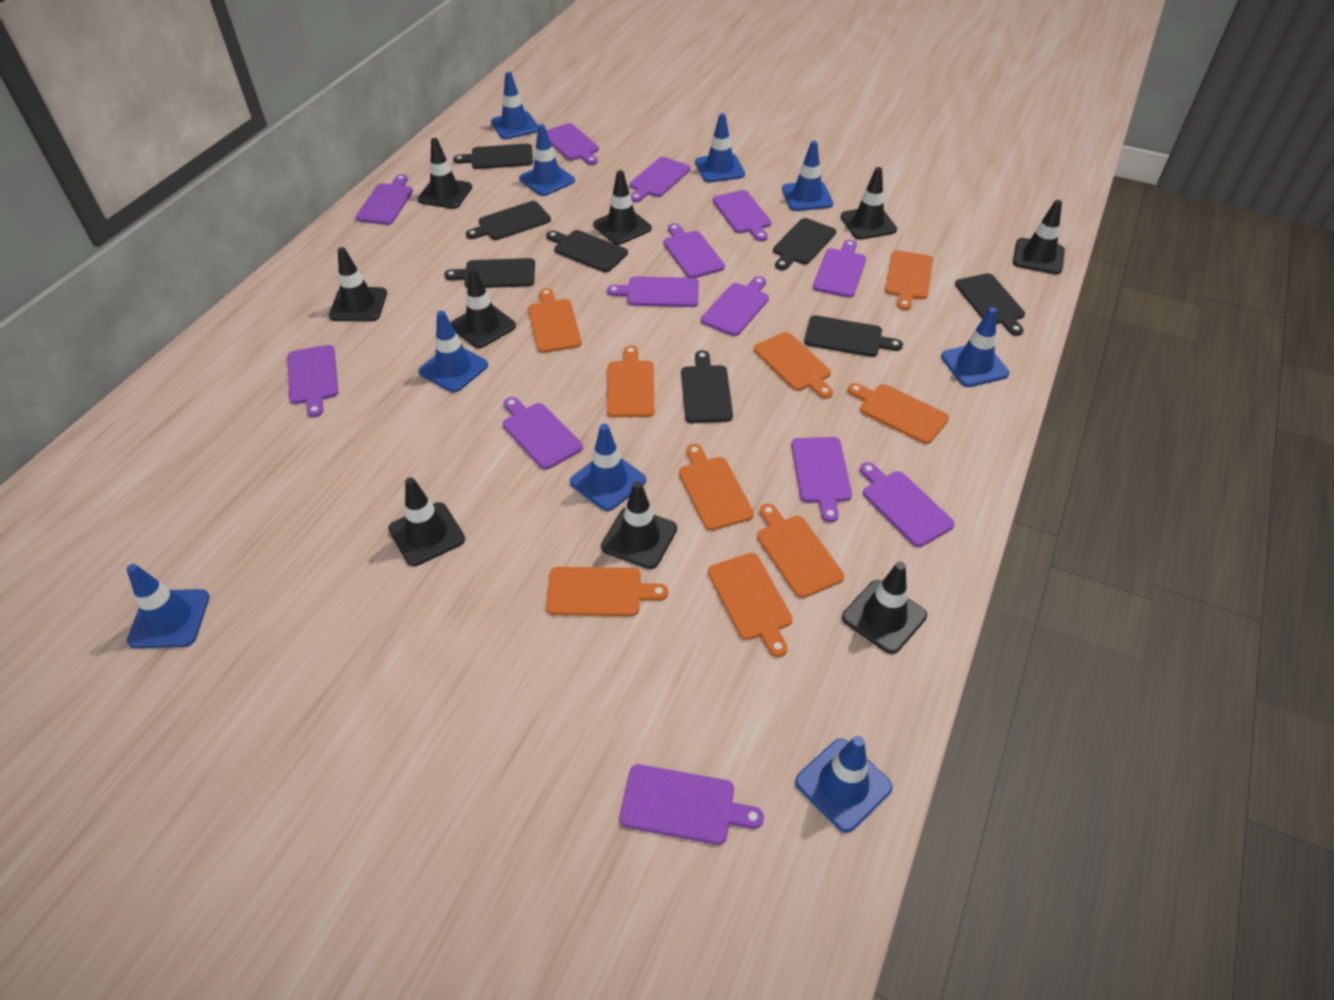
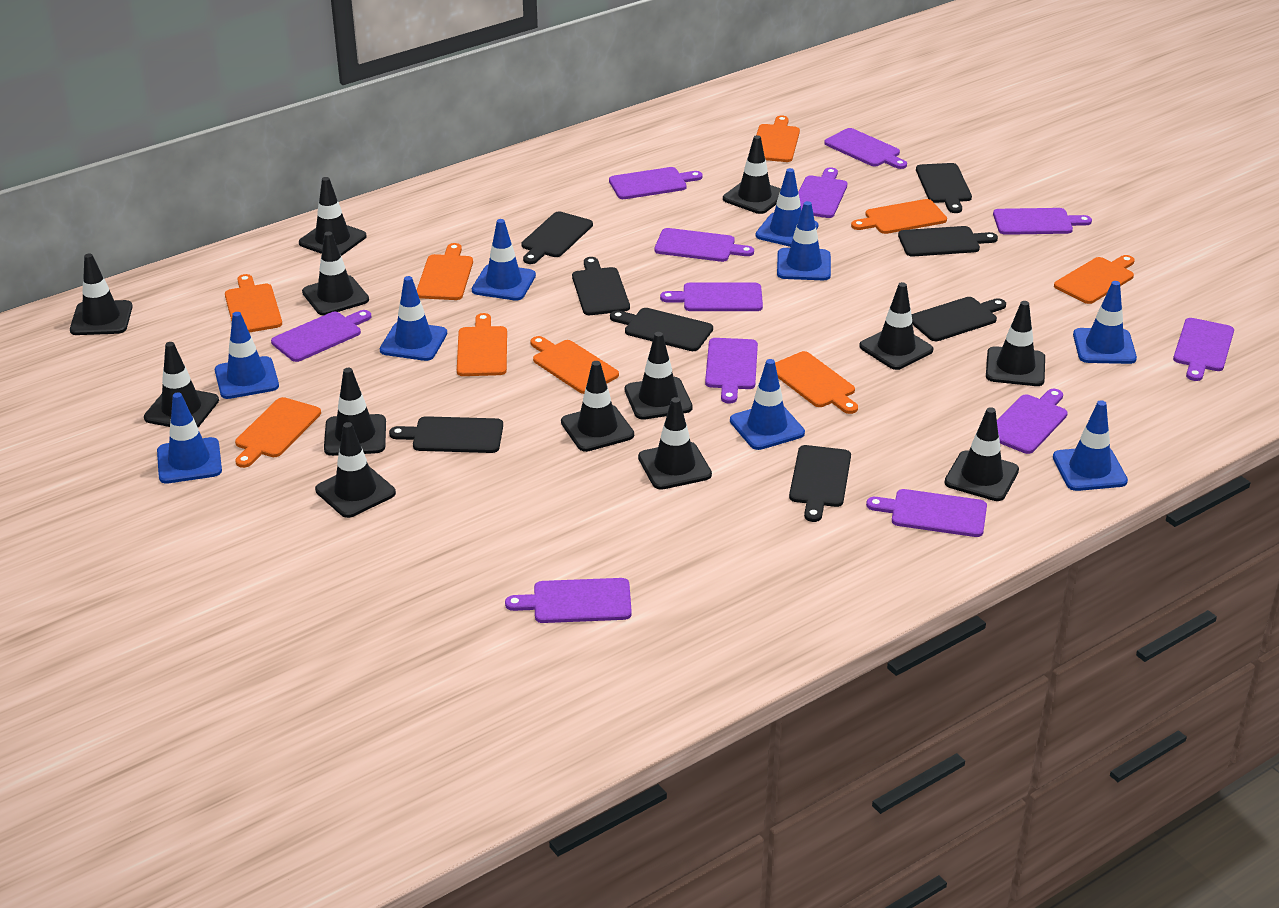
black traffic cone: [329,247,387,321] [388,477,465,566] [417,138,472,209] [451,268,516,348] [593,170,652,245] [601,481,677,569] [840,167,897,240] [842,562,927,654] [1013,200,1065,274] = 9 -> [70,253,133,335] [144,342,219,427] [299,177,367,256] [302,232,369,315] [315,422,396,518] [324,368,386,456] [561,361,634,452] [625,332,693,420] [638,397,712,490] [723,135,781,214] [859,282,933,370] [944,407,1019,501] [986,301,1045,386] = 13
purple cutting board: [287,345,338,417] [355,174,413,225] [502,397,583,470] [546,123,599,165] [607,276,699,307] [619,764,764,845] [630,157,690,202] [663,223,725,278] [701,276,769,336] [713,190,771,242] [791,437,852,523] [813,240,866,298] [860,462,955,547] = 13 -> [271,310,371,362] [505,578,632,623] [609,167,703,199] [654,228,754,262] [660,282,763,311] [705,338,758,403] [799,167,847,218] [824,128,907,169] [866,489,987,537] [993,208,1092,235] [997,389,1068,454] [1173,318,1234,381] = 12

